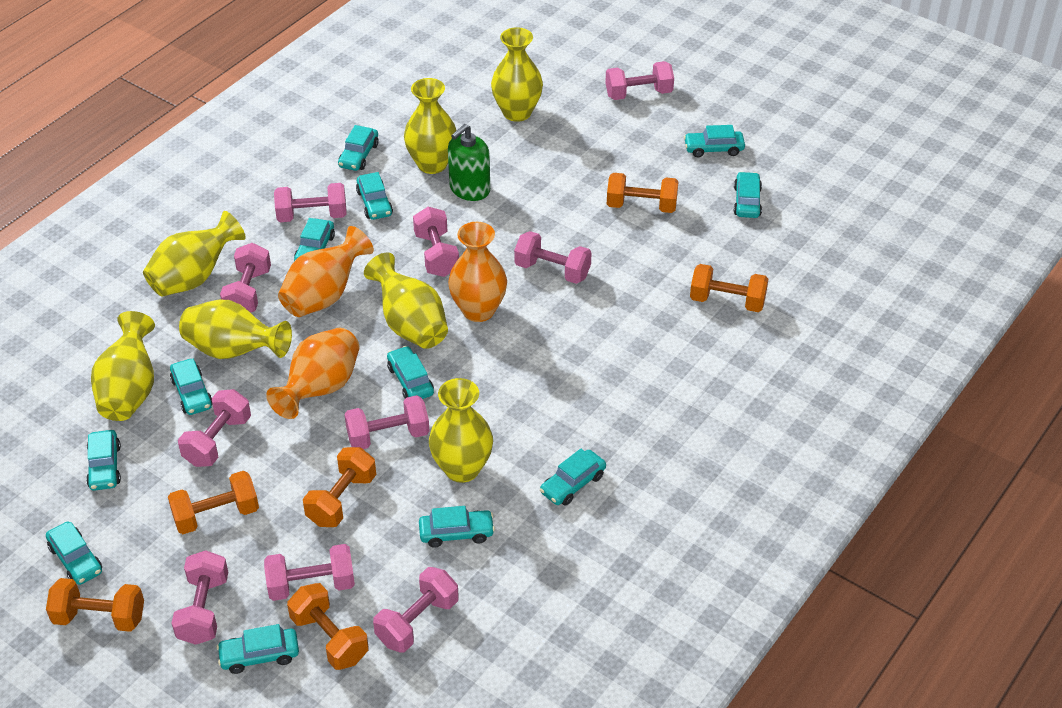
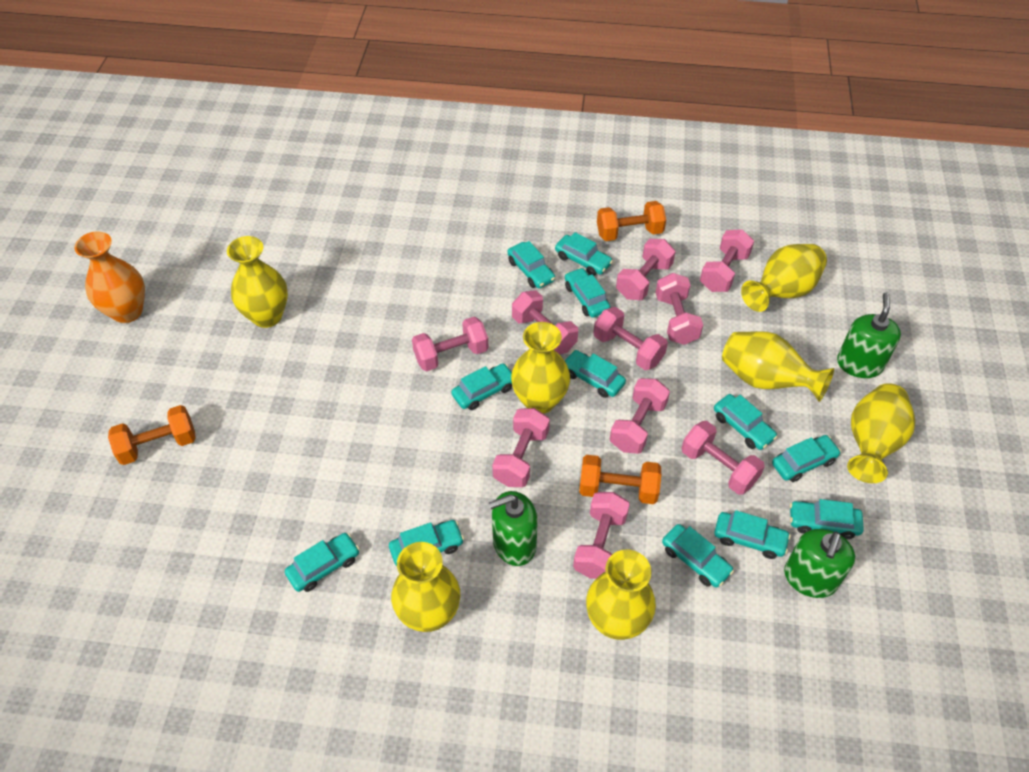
green soap dispenser: [448,124,490,201] = 1 -> [489,491,538,566] [784,529,855,598] [837,293,901,378] = 3
orange dumbbell: [46,578,144,632] [168,471,259,534] [287,583,369,670] [303,447,376,527] [607,173,679,213] [690,264,768,312] = 6 -> [108,405,196,465] [579,455,661,504] [597,201,666,241] = 3
orange vase: [266,328,359,419] [278,226,374,317] [448,222,507,322] = 3 -> [74,232,145,323] = 1

